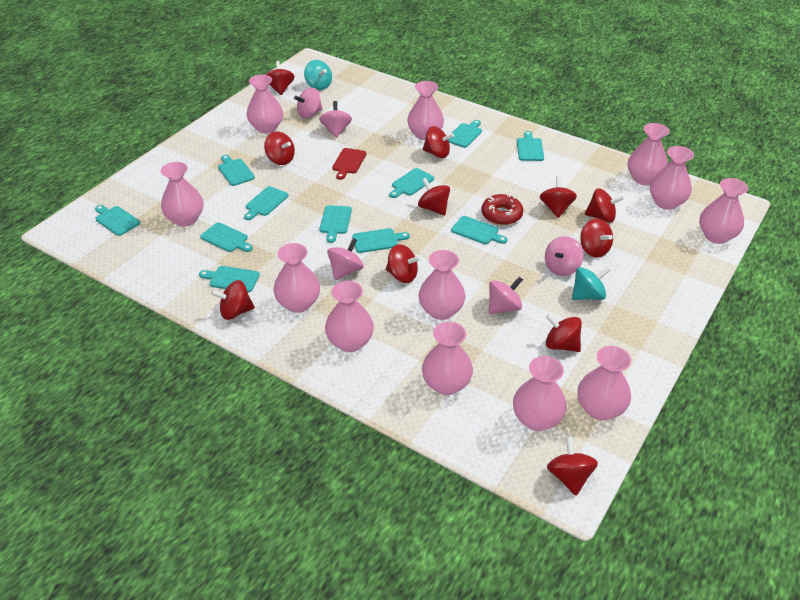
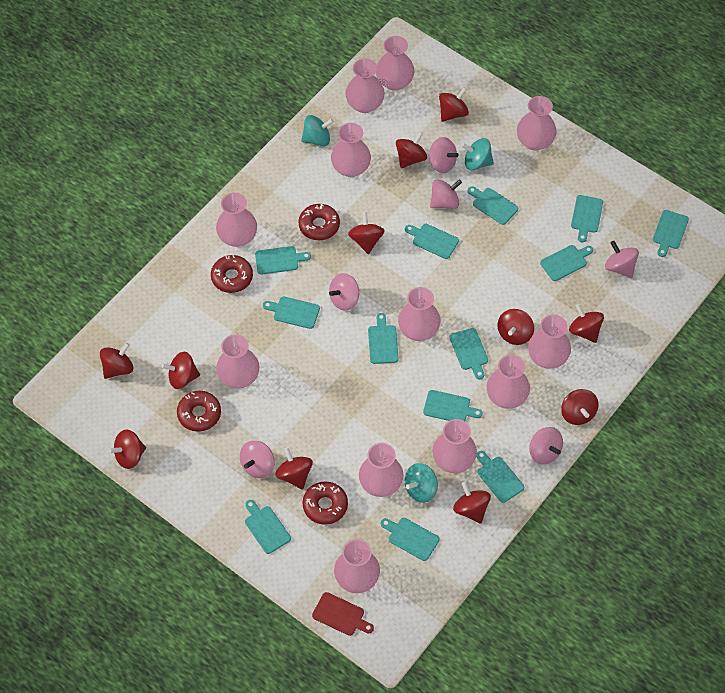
pink spinning top: [294,88,323,119] [319,101,352,138] [327,238,364,280] [489,276,523,314] [545,236,583,276] = 5 -> [240,441,275,478] [329,273,359,311] [428,137,459,173] [430,179,462,209] [529,427,563,465] [605,241,639,278] = 6
red donut: [481,194,523,225] = 1 -> [177,391,221,432] [211,255,253,293] [298,204,340,240] [302,481,348,525] = 4
turquoise cutting board: [95,205,140,236] [199,266,260,293] [200,222,253,252] [218,155,255,186] [244,186,289,220] [319,205,352,243] [352,228,410,253] [389,168,434,198] [448,120,482,148] [451,216,508,244] [517,131,544,161] = 11 -> [245,500,291,554] [255,246,311,275] [263,296,320,329] [368,313,399,364] [381,518,439,561] [405,224,459,259] [423,390,483,421] [449,328,488,379] [468,186,518,225] [476,451,524,503] [540,245,593,281] [571,195,603,242] [653,210,689,257] = 13
turquoise spinning top: [304,60,332,90] [572,267,610,300] = 2 -> [301,115,334,146] [405,463,438,503] [461,138,494,170] = 3

